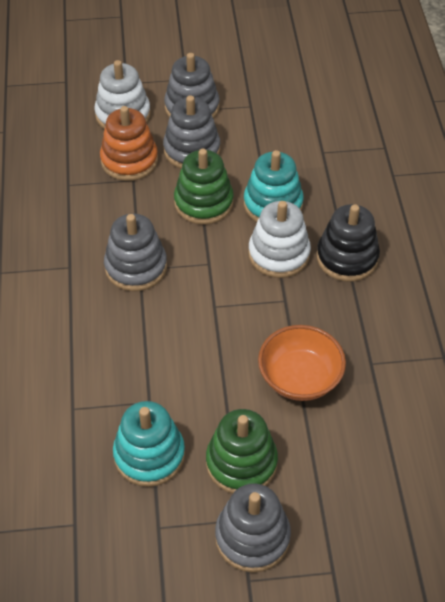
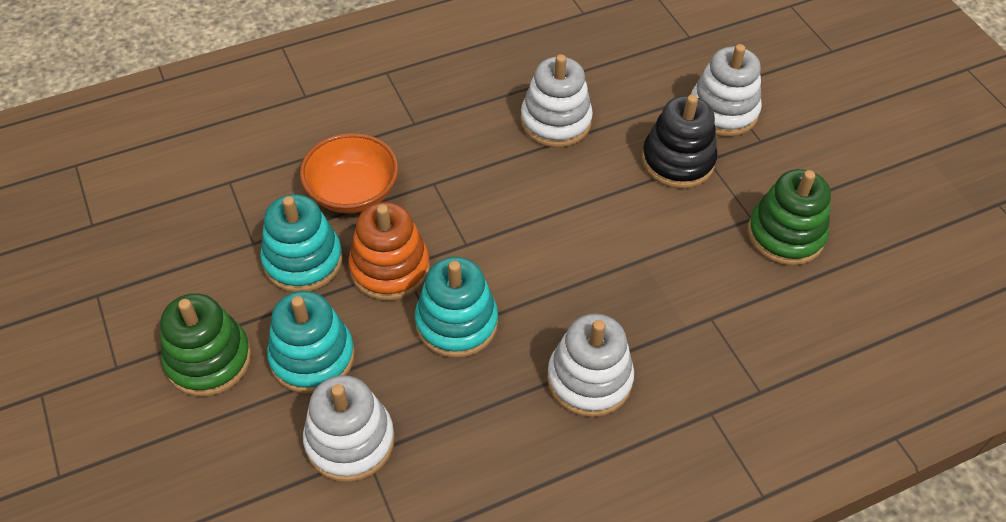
grey stacking toy: [104,214,167,291] [163,95,220,168] [164,53,219,119] [215,484,291,572] = 4 -> none = 0
turquoise stacking toy: [113,401,185,487] [244,150,304,222] = 2 -> [260,194,343,292] [267,291,355,394] [415,257,498,358] = 3
white stacking toy: [94,60,151,130] [248,201,311,278] = 2 -> [303,375,395,482] [520,54,593,148] [547,313,634,417] [691,44,762,137] = 4

